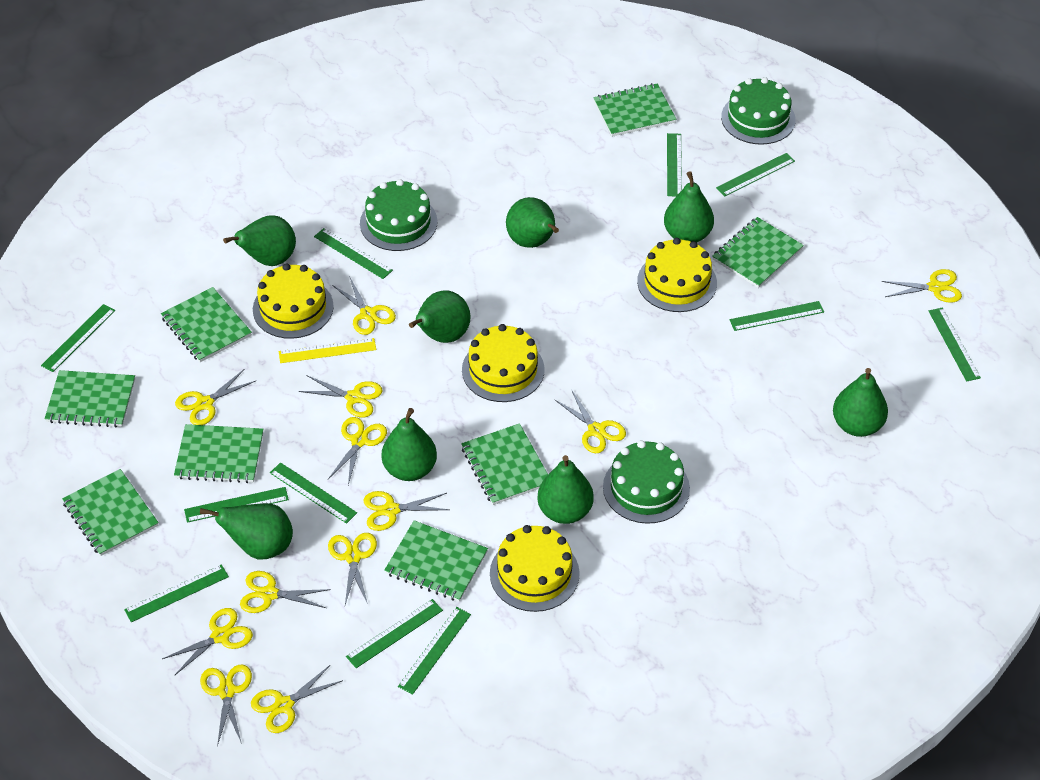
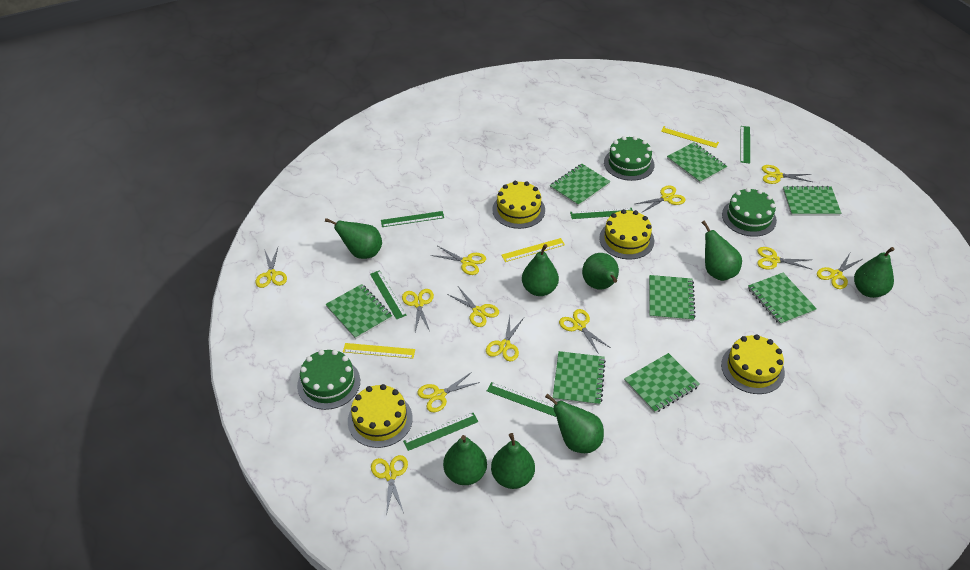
green ruler: [41,304,115,372] [124,564,229,622] [184,487,289,523] [270,462,357,524] [314,228,393,279] [346,599,443,668] [398,607,471,695] [667,133,682,196] [716,153,795,196] [730,301,824,331] [929,307,981,382] = 11 -> [370,270,407,319] [381,211,444,227] [403,413,479,451] [487,382,556,417] [570,208,633,219] [740,126,750,164] = 6
yellow ruler: [279,338,376,363] = 1 -> [343,343,415,359] [501,238,565,262] [661,126,719,148] = 3

